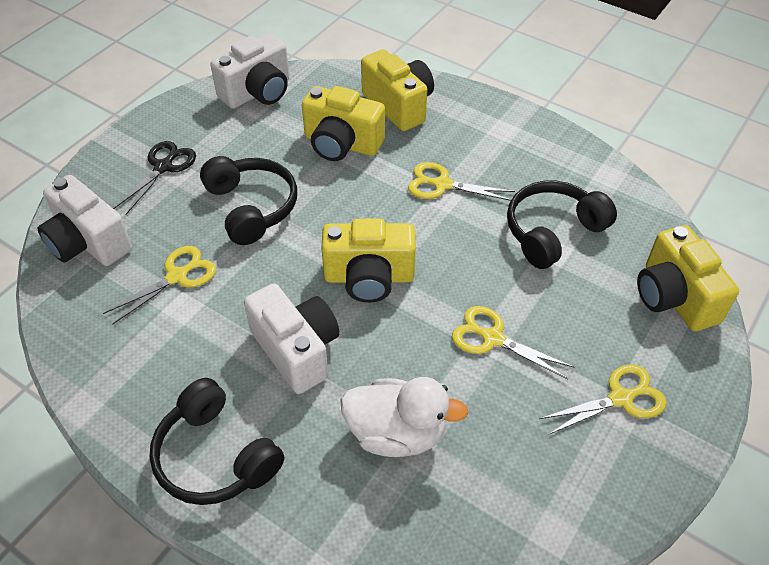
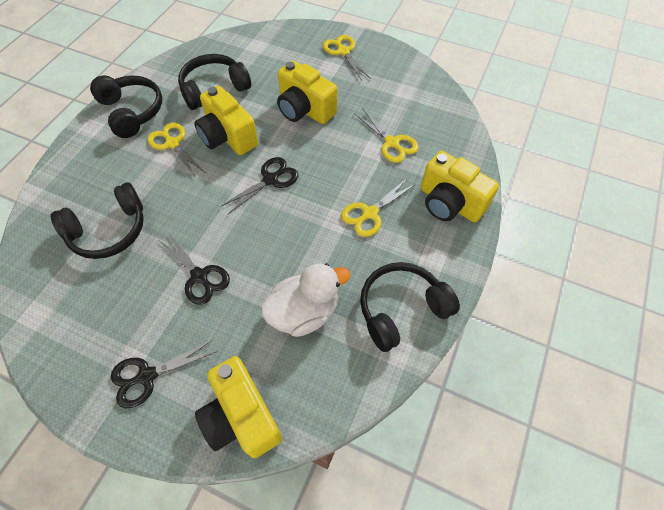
black headphones: [149,378,284,505] [200,156,297,245] [507,181,617,269] = 3 -> [50,183,144,259] [90,75,162,138] [178,54,251,110] [360,262,460,352] = 4
black scissors: [113,141,196,215] = 1 -> [111,339,218,408] [158,232,230,305] [220,157,299,214] = 3
white camera: [37,175,132,266] [211,33,290,109] [244,283,340,394] = 3 -> none = 0

